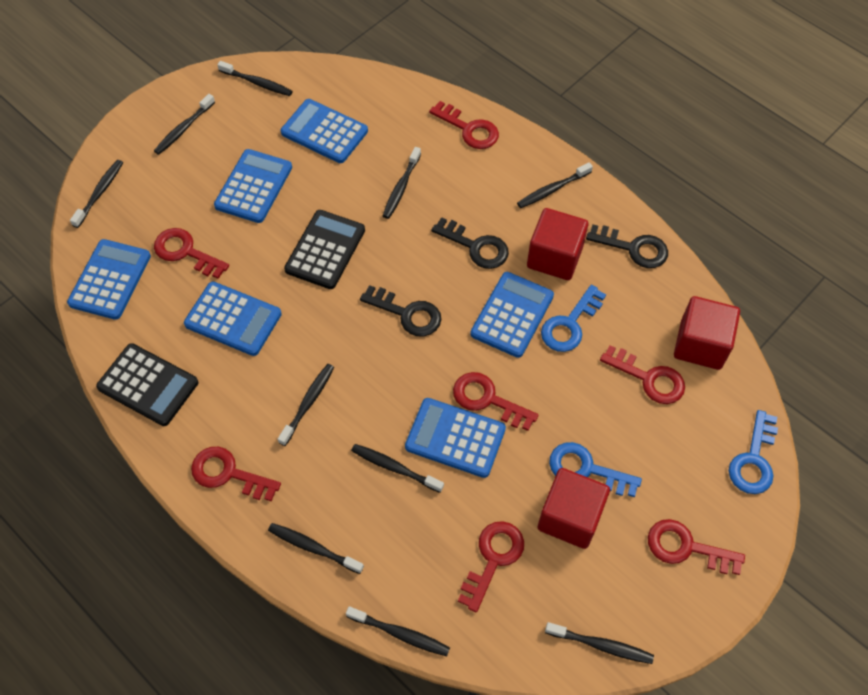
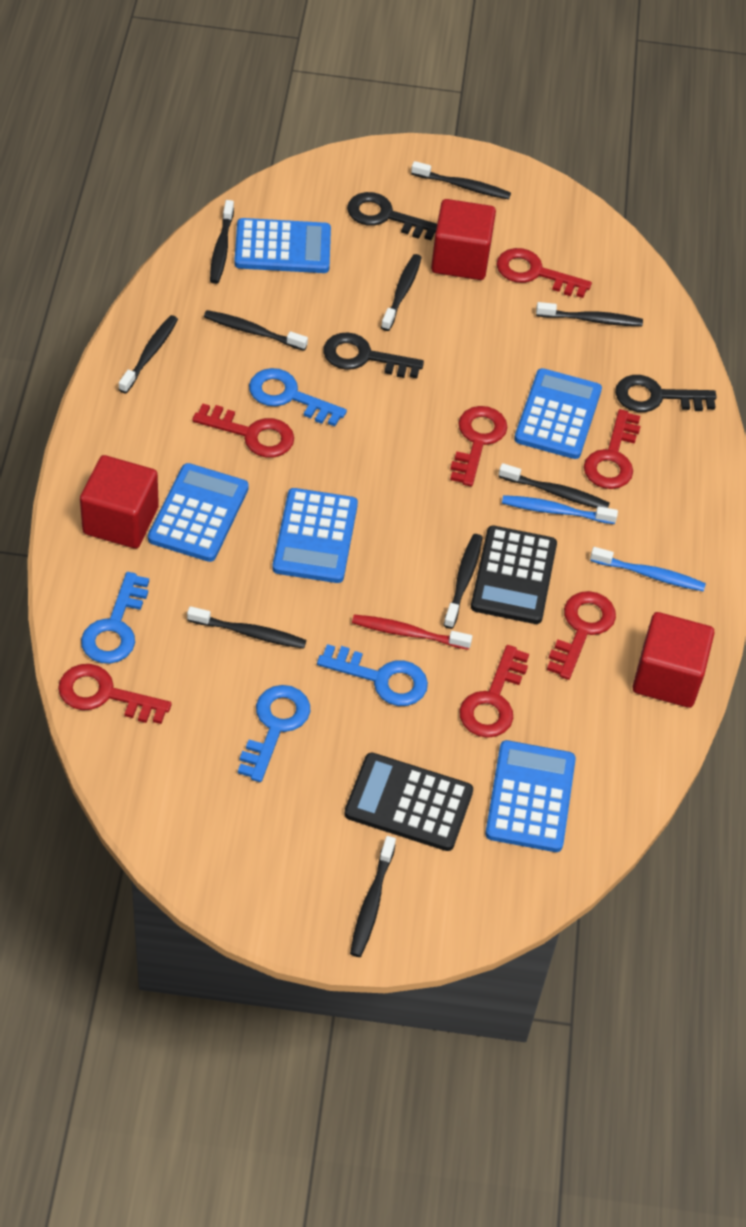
blue calculator: [67,239,151,320] [184,282,282,356] [214,149,292,223] [281,99,368,163] [405,398,506,478] [471,272,554,358] = 6 -> [148,463,249,562] [234,218,331,273] [272,488,358,583] [485,740,576,852] [514,368,602,459] = 5
blue key: [541,285,606,352] [549,442,642,497] [729,410,778,494] = 3 -> [81,572,149,664] [238,685,310,782] [249,368,347,426] [317,644,428,706] = 4
blue toothbrush: none = 0 -> [502,495,618,524] [590,547,706,591] = 2
red toothbrush: none = 0 -> [352,615,472,650] = 1

